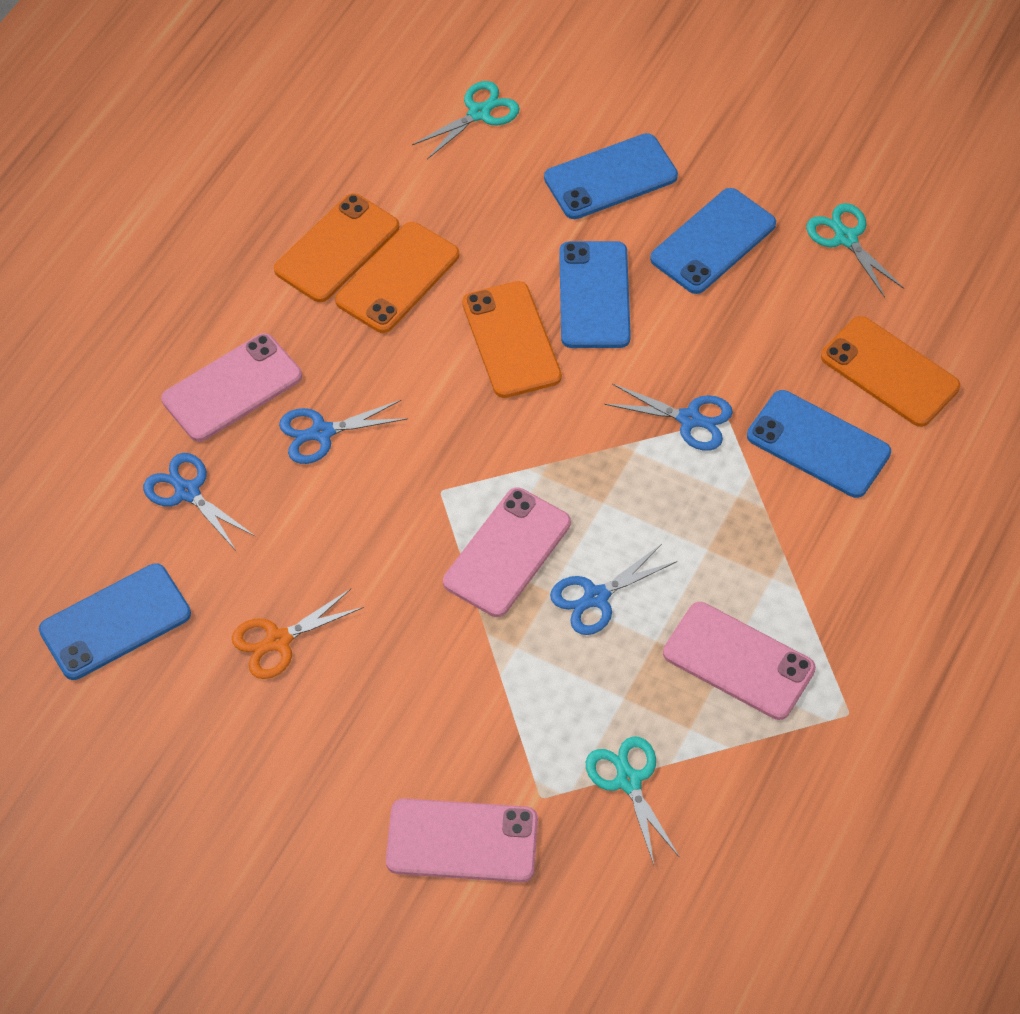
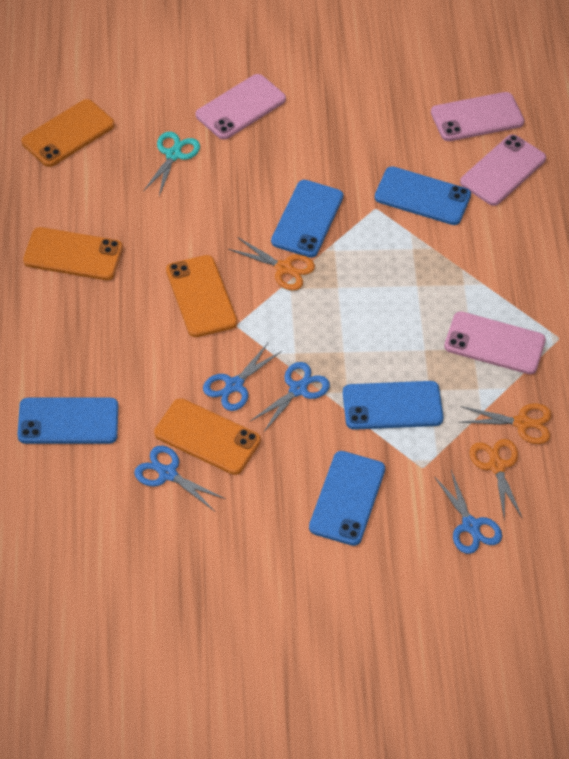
orange scissors: [232,589,364,679] = 1 -> [228,237,315,291] [459,403,552,444] [470,439,523,521] = 3
turquoise scissors: [412,81,520,159] [586,736,680,865] [806,203,904,298] = 3 -> [143,132,200,196] = 1

